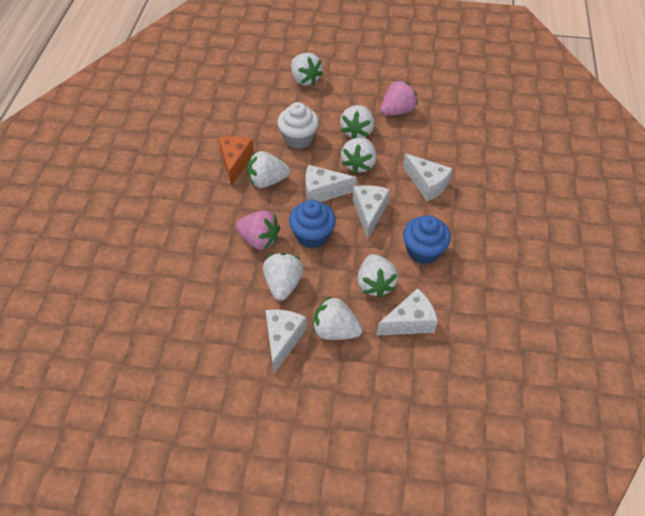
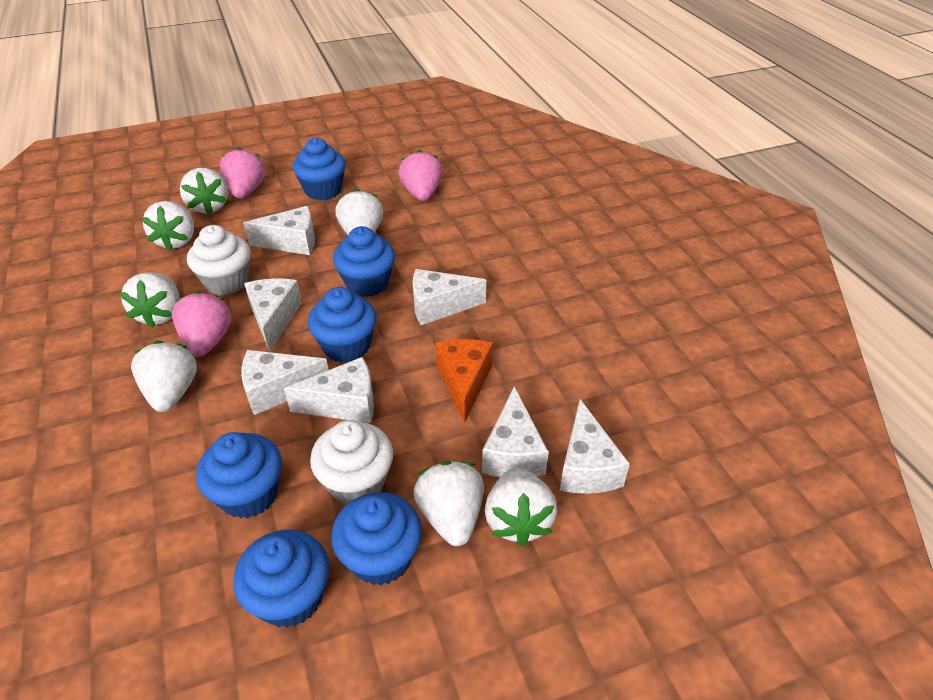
blue cupcake: [289,200,336,249] [403,215,451,264] = 2 -> [196,432,282,519] [233,530,329,628] [293,138,346,200] [308,287,377,362] [331,492,422,585] [333,226,395,297] = 6
pink strawberry: [236,211,280,250] [381,80,418,116] = 2 -> [172,291,232,357] [219,147,265,198] [399,150,443,201] = 3
white cheese: [265,309,307,374] [306,165,357,202] [353,185,390,239] [377,288,438,336] [403,153,453,201] = 5 -> [241,350,329,415] [243,206,315,255] [244,278,302,352] [284,357,374,423] [413,269,486,325] [482,386,549,477] [560,399,630,494] = 7
white cupcake: [277,102,319,149] = 1 -> [187,225,251,295] [310,420,393,504] = 2

